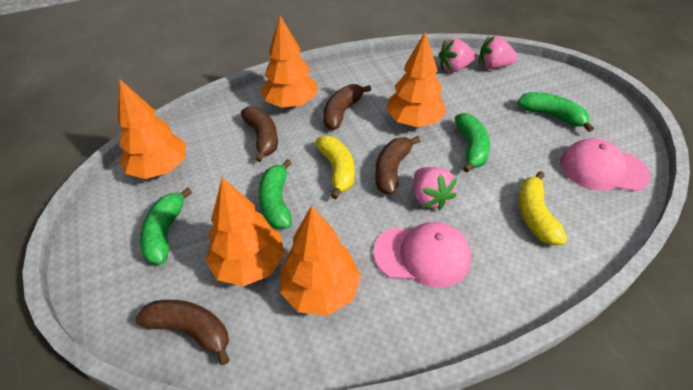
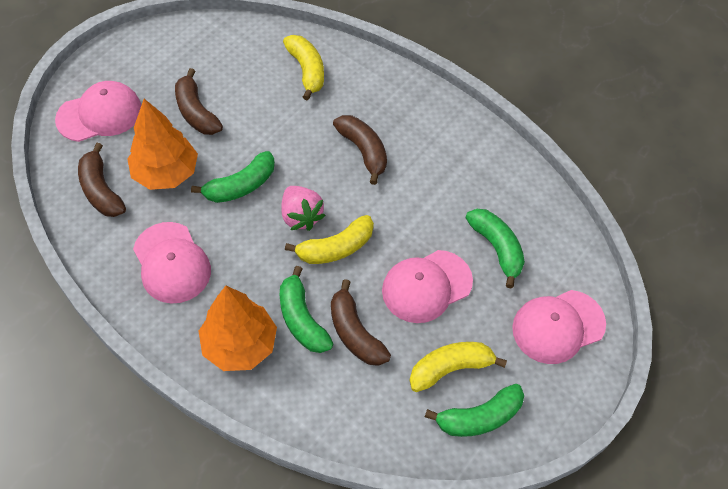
orange tree: [117,79,186,179] [205,177,285,286] [261,16,317,108] [280,205,361,316] [386,32,447,127] = 5 -> [127,99,198,190] [199,286,277,371] = 2
pink cap: [373,222,471,288] [560,138,650,191] = 2 -> [55,81,141,142] [133,222,211,304] [382,250,473,323] [512,290,606,364] = 4
pink strawberry: [413,167,457,210] [438,38,476,72] [479,36,518,69] = 3 -> [281,186,326,231] = 1
yellow banana: [316,136,355,199] [518,171,567,245] = 2 -> [283,35,324,101] [285,215,374,264] [409,342,507,392] = 3

